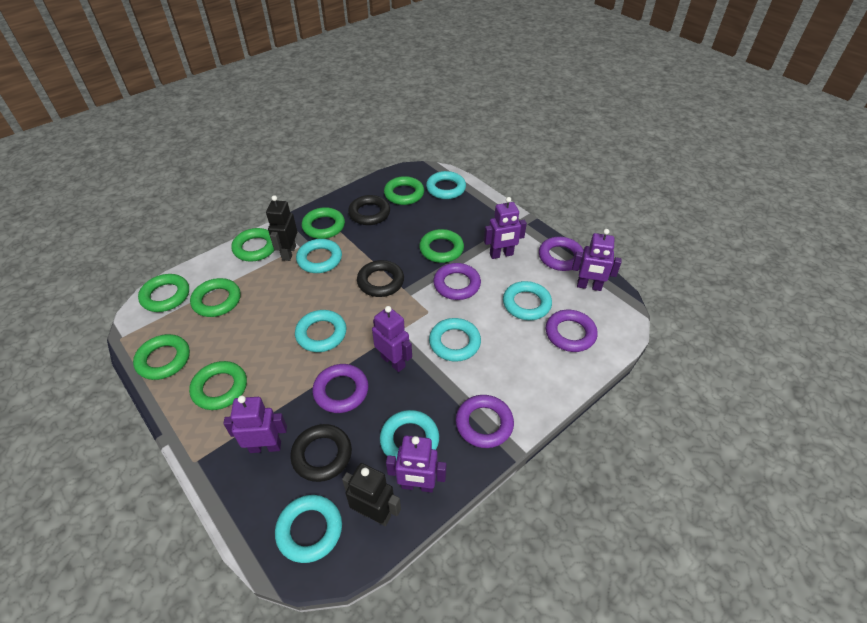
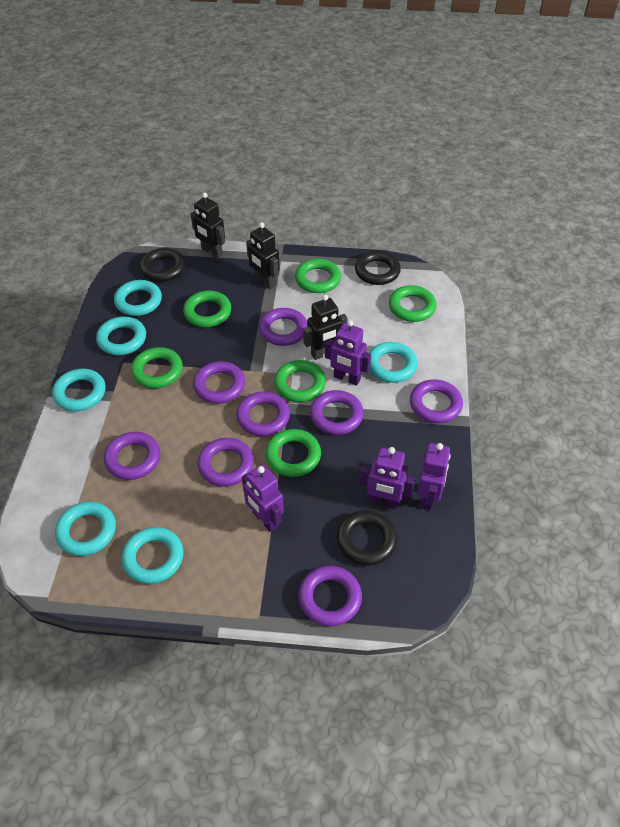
black robot: [266,195,297,261] [342,463,401,526] = 2 -> [191,192,225,258] [246,222,280,289] [303,295,347,360] = 3
green ring: [133,334,190,380] [138,274,189,312] [189,361,247,410] [190,278,241,317] [231,228,275,262] [302,207,345,239] [384,176,424,205] [419,229,464,263] = 8 -> [131,347,183,389] [183,290,231,327] [265,429,321,477] [274,360,326,402] [295,259,341,293] [389,285,437,322] = 6
purple ring: [312,364,369,413] [433,263,481,300] [456,395,514,448] [539,237,584,271] [546,310,598,352] = 5 -> [104,432,160,480] [193,361,245,404] [197,438,254,487] [236,391,290,436] [259,308,307,346] [298,566,362,626] [310,390,364,435] [410,379,463,423] = 8
purple robot: [223,395,287,453] [372,306,412,372] [386,435,447,493] [484,197,527,259] [572,229,622,291] = 5 -> [242,464,284,532] [325,320,371,386] [360,447,415,509] [417,443,450,510] = 4
turquoise ring: [275,495,342,563] [295,310,346,352] [296,239,342,273] [380,410,439,460] [426,171,466,199] [429,318,481,362] [503,281,552,320] = 7 -> [52,369,106,412] [55,502,116,556] [96,316,146,355] [114,280,162,316] [122,527,183,584] [369,342,418,383] = 6

